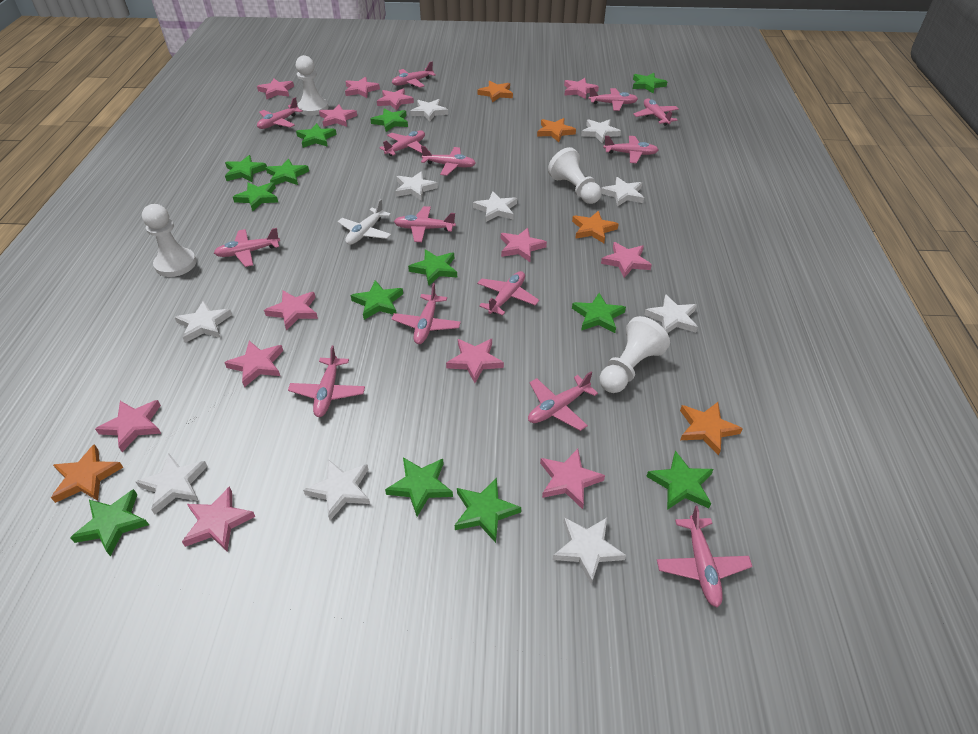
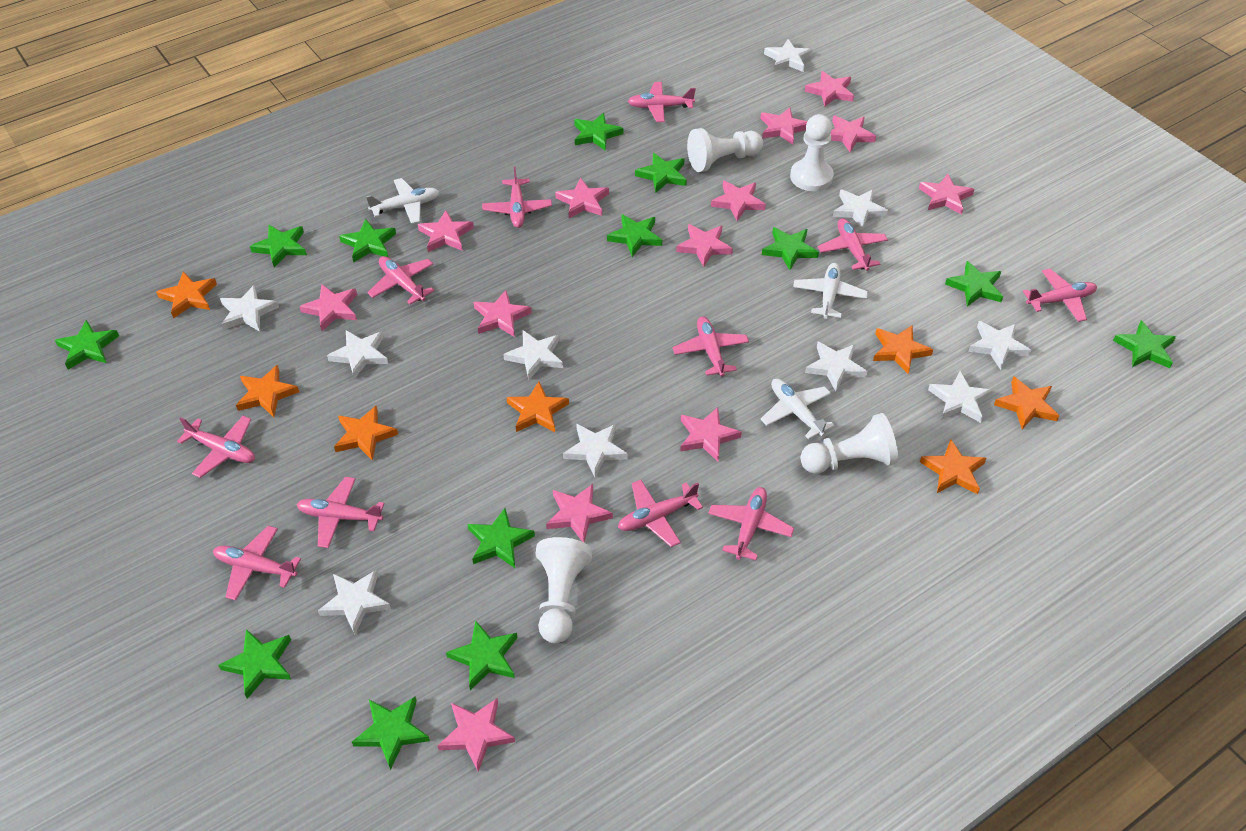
orange star: [51,444,123,503] [478,81,513,103] [537,118,576,142] [572,211,618,243] [680,402,743,456] = 5 -> [156,271,217,318] [236,365,299,417] [334,406,398,461] [506,382,569,432] [873,325,933,374] [920,439,986,494] [994,376,1059,429] = 7
pink plane: [214,228,280,267] [257,97,302,129] [288,346,365,417] [380,130,425,156] [392,62,436,88] [392,283,461,344] [394,206,456,242] [421,146,476,176] [477,271,539,315] [528,372,598,431] [589,87,638,111] [604,136,658,163] [633,99,679,126] [657,506,753,607] = 14 -> [177,416,255,478] [213,526,301,601] [296,477,385,548] [367,256,434,305] [482,166,552,228] [618,480,703,547] [628,82,696,122] [672,316,749,377] [708,487,794,560] [818,218,888,271] [1023,269,1097,322] = 11
white plane: [338,199,391,245] = 1 -> [366,178,439,224] [761,379,835,439] [793,263,868,319] = 3

